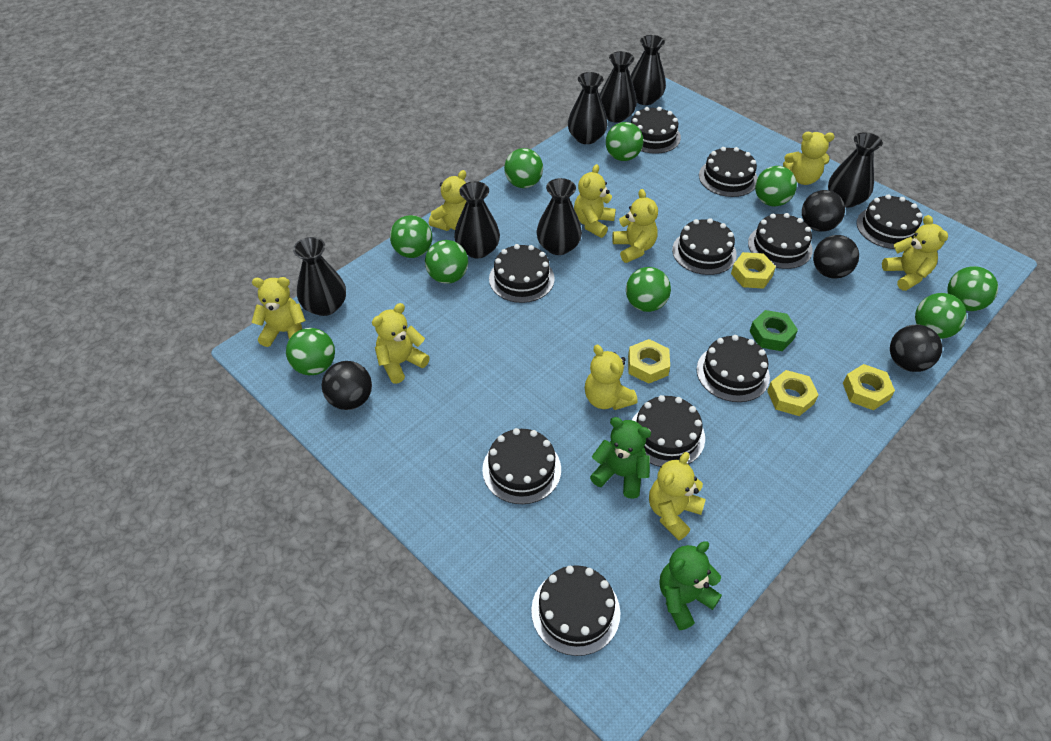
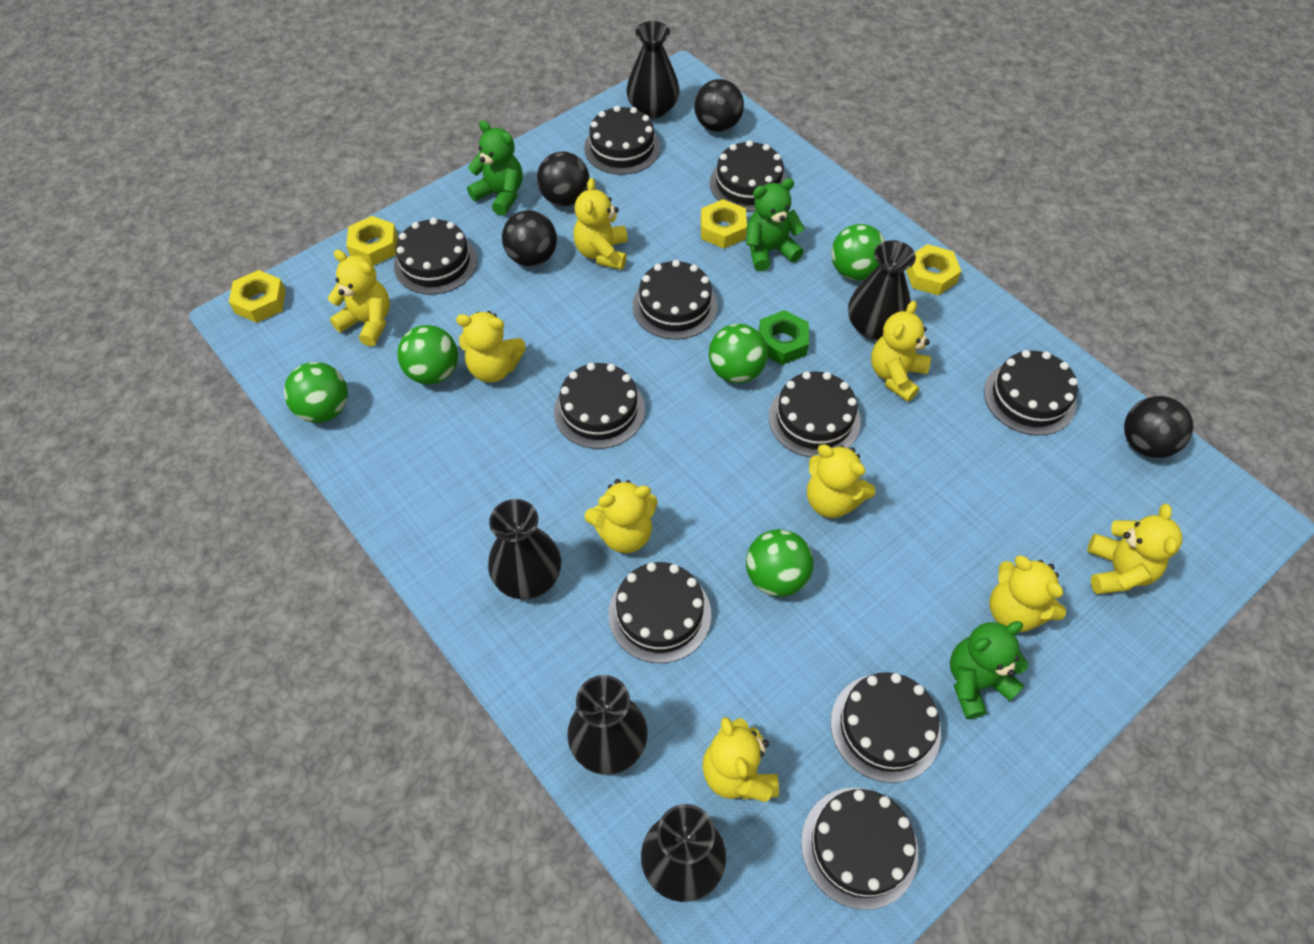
black vase: [293,237,346,316] [454,181,500,258] [536,178,582,255] [568,72,608,144] [599,51,637,123] [630,35,666,105] [828,132,883,208] = 7 -> [488,499,561,600] [567,675,647,775] [627,21,679,118] [641,804,726,902] [848,240,916,340] = 5
green ball: [286,328,335,375] [390,215,432,258] [425,240,468,284] [504,148,543,188] [606,122,643,161] [626,267,671,312] [755,166,797,206] [915,293,967,339] [947,266,998,311] = 9 -> [284,362,348,423] [397,325,458,385] [709,324,768,383] [746,529,813,597] [831,224,885,281] = 5
green teddy bear: [590,417,651,499] [660,541,722,630] = 2 -> [467,120,523,216] [746,178,805,271] [950,621,1028,719] = 3

